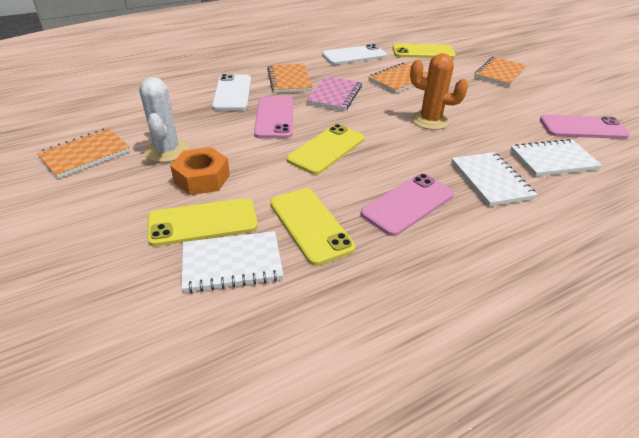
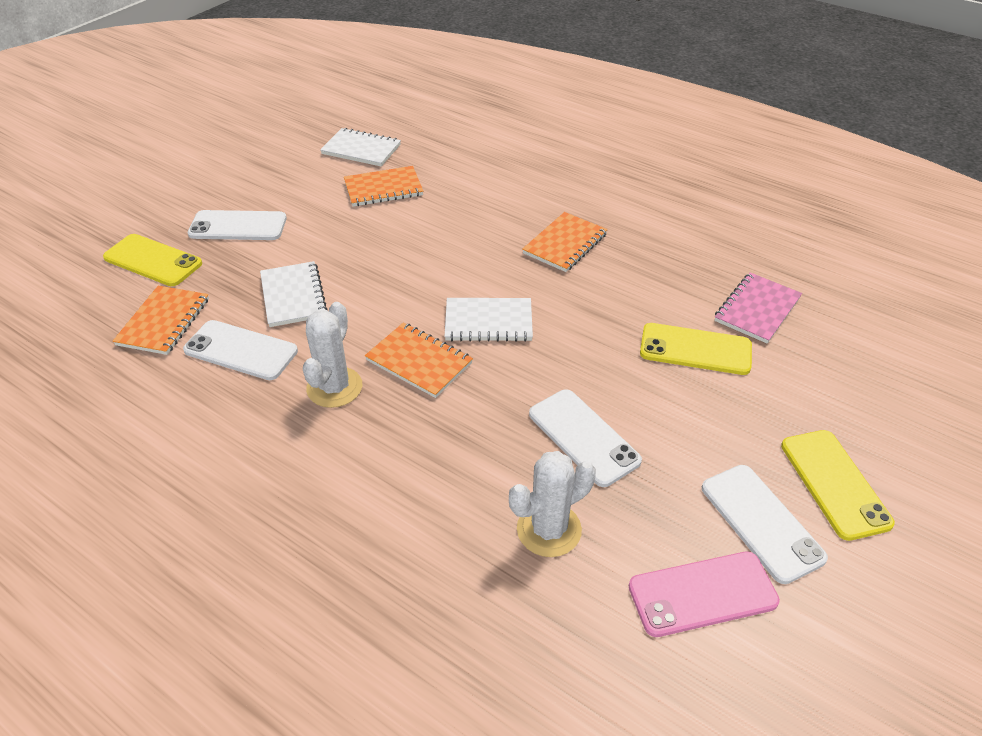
orange cactus: [410,53,468,130] = 1 -> none = 0
orange nut: [170,147,230,195] = 1 -> none = 0
pink phone: [254,96,293,138] [361,174,454,236] [540,115,629,139] = 3 -> [629,551,780,637] = 1
white cactus: [139,77,189,162] = 1 -> [303,302,362,408] [509,451,596,557] = 2
white phone: [212,74,251,110] [322,44,387,65] = 2 -> [183,320,298,380] [188,210,287,240] [529,389,642,487] [702,465,828,584] = 4
yellow phone: [147,198,258,246] [270,188,356,266] [287,124,364,175] [393,43,456,58] = 4 -> [103,234,202,286] [640,323,752,375] [781,430,895,541] = 3

